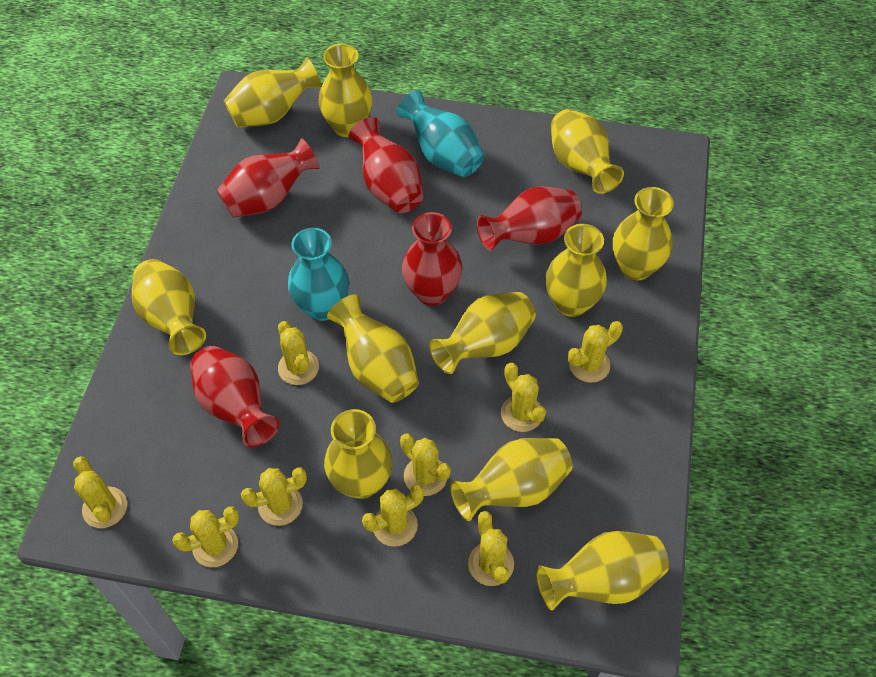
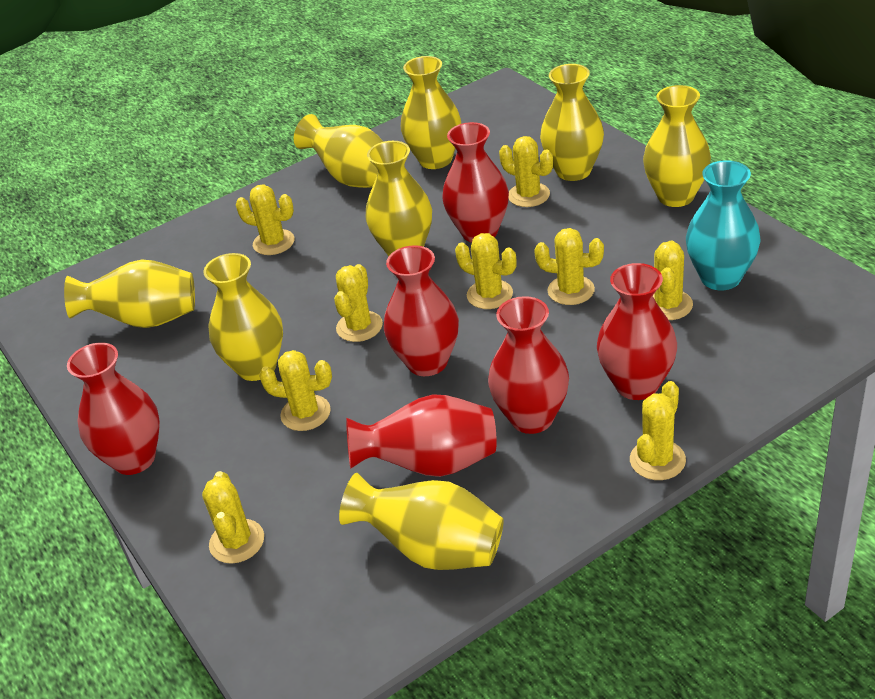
red vase: [190,346,279,447] [217,138,320,217] [349,117,423,213] [402,212,462,306] [477,186,582,250] = 5 -> [67,343,160,475] [346,394,497,477] [384,245,459,376] [442,122,509,243] [488,296,569,434] [597,263,677,400] = 6
turquoise vase: [288,228,349,321] [396,90,484,177] = 2 -> [686,160,761,290] = 1
yellow vase: [132,259,206,355] [224,57,322,127] [318,44,373,137] [324,409,392,499] [327,294,419,403] [429,292,536,374] [450,438,573,521] [536,531,669,610] [545,224,607,317] [551,109,624,194] [613,187,674,281] = 11 -> [64,259,195,328] [203,253,283,381] [294,114,383,188] [339,473,504,570] [365,141,432,256] [401,56,461,169] [540,64,604,181] [643,85,711,207] = 8

